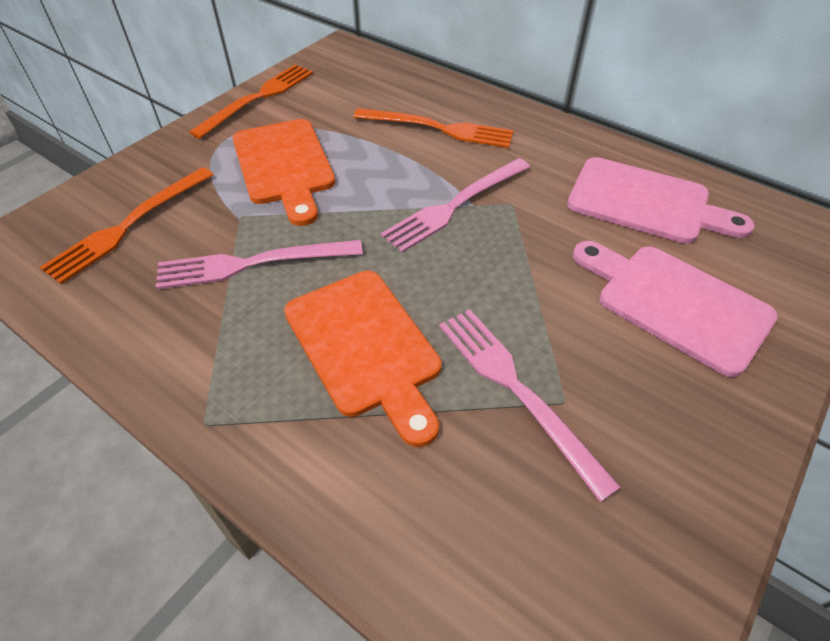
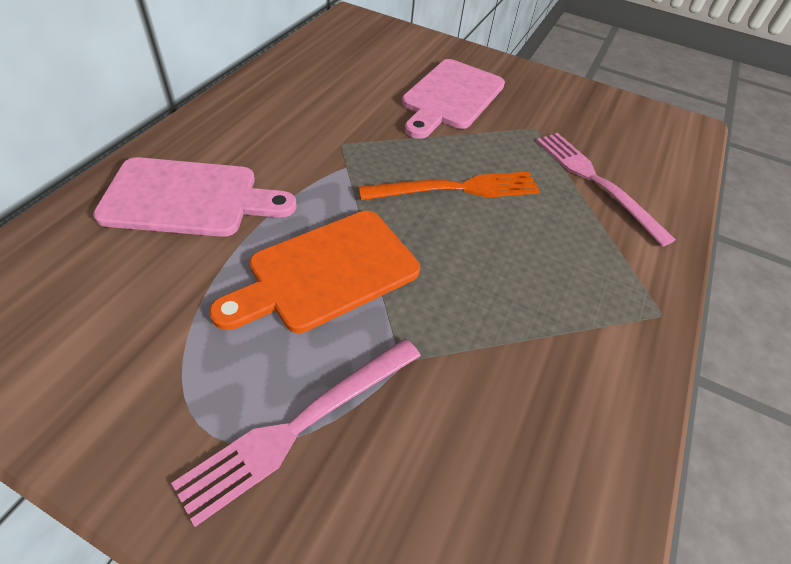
orange cutting board: [233,119,335,226] [284,271,441,447] = 2 -> [209,211,420,333] = 1
orange fork: [40,167,213,284] [189,64,314,139] [353,108,514,148] = 3 -> [358,172,540,200] = 1
pink fork: [156,240,363,289] [381,158,530,253] [439,309,621,502] = 3 -> [171,339,421,527] [536,133,676,247] = 2

